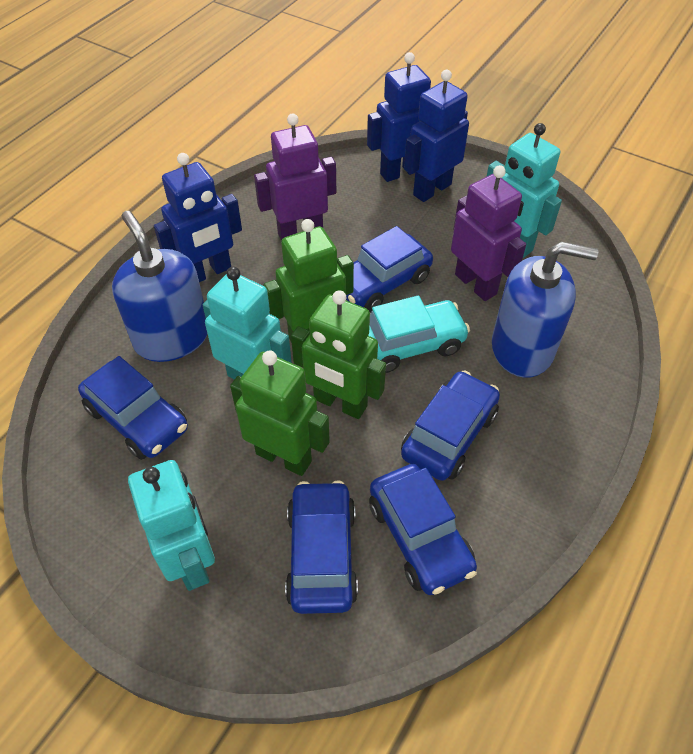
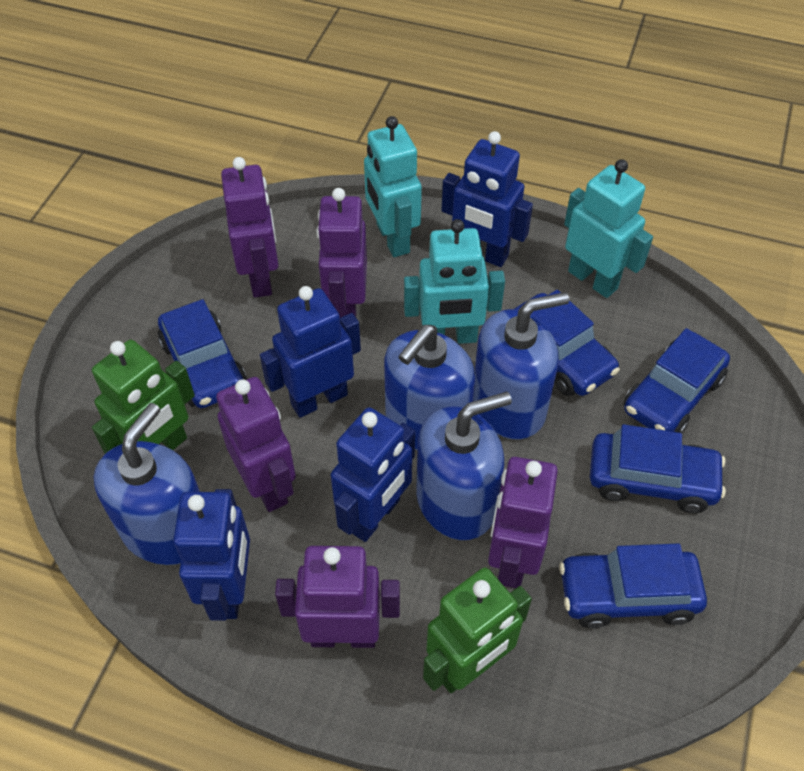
blue robot: [154,153,242,282] [367,52,431,182] [404,70,469,202] = 3 -> [173,489,250,621] [260,286,361,418] [331,407,415,542] [442,131,533,267] = 4
blue soap dispenser: [112,211,207,362] [492,242,598,378] = 2 -> [94,403,200,565] [384,325,475,450] [416,392,512,540] [473,292,569,440] = 4
green robot: [230,350,330,476] [263,219,354,343] [291,290,386,419] = 3 -> [92,340,195,454] [423,567,532,693] = 2
purple robot: [254,113,336,241] [451,165,526,301] = 2 -> [216,377,296,512] [221,157,279,297] [275,546,400,648] [316,188,367,318] [488,457,558,588] = 5
turquoise car: [368,296,470,373] = 1 -> none = 0

